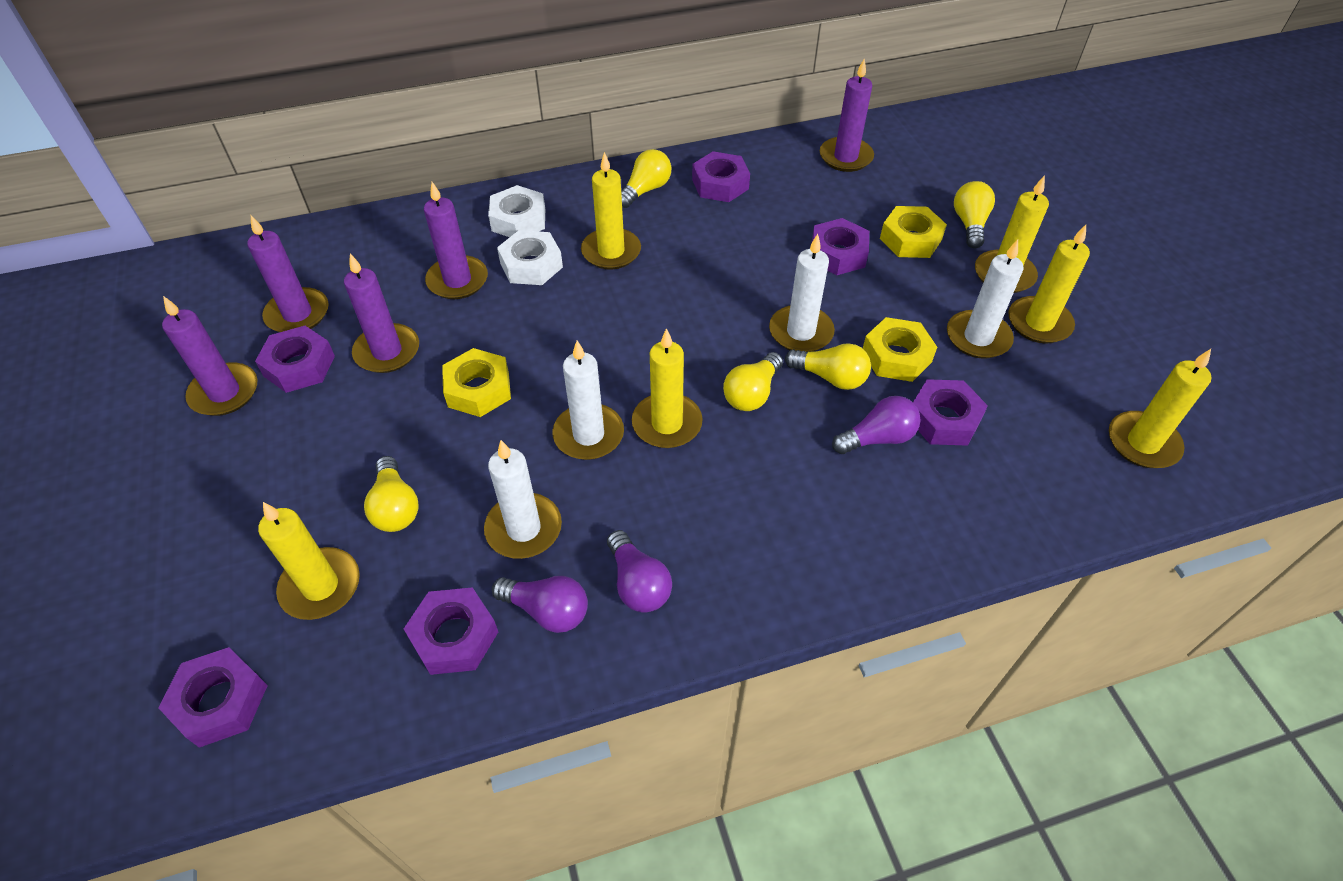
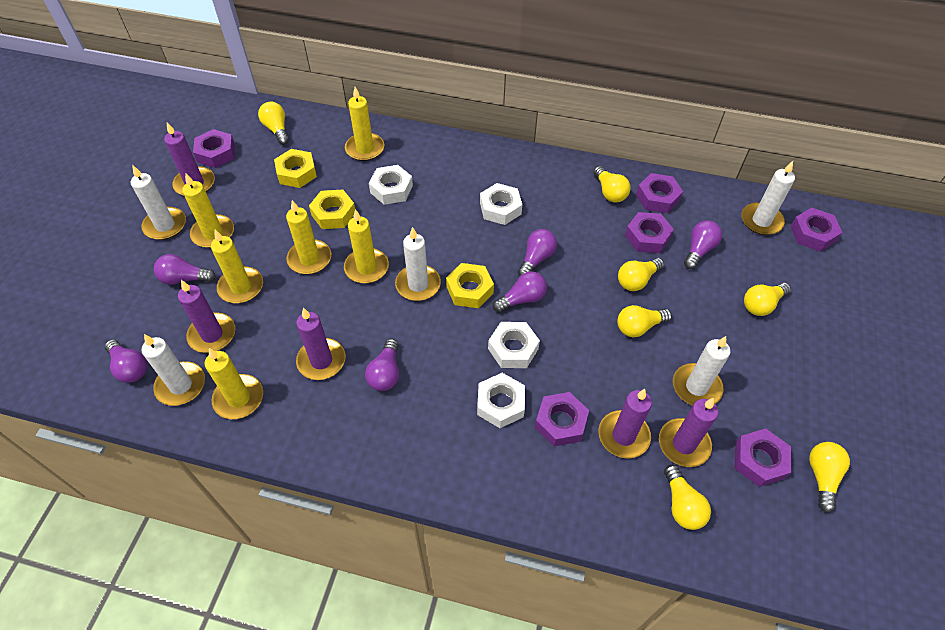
purple light bulb: [492,576,588,633] [607,530,672,613] [832,396,920,454] = 3 -> [105,339,147,383] [154,254,216,285] [365,339,399,391] [493,271,547,313] [518,229,557,277] [684,220,722,269] = 6
white candle: [484,440,562,559] [552,340,624,460] [769,234,835,352] [947,239,1024,359] = 4 -> [131,165,186,240] [141,334,205,406] [395,227,441,301] [673,336,730,406] [741,161,795,235] = 5
white nut: [488,185,545,237] [497,230,563,285] = 2 -> [369,165,413,205] [477,373,525,428] [480,183,522,225] [488,322,540,368] = 4
yellow light bulb: [364,456,419,532] [621,149,671,208] [723,352,783,411] [785,343,871,390] [954,181,995,248] = 5 -> [258,101,289,145] [593,166,631,203] [617,305,672,337] [618,258,664,291] [664,465,711,530] [744,282,791,316] [809,442,850,513] = 7

